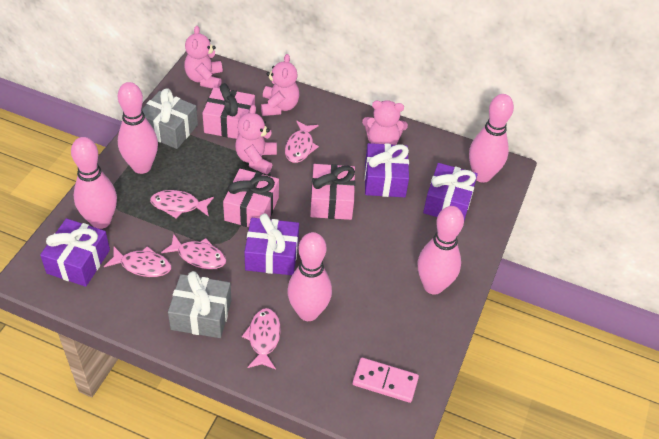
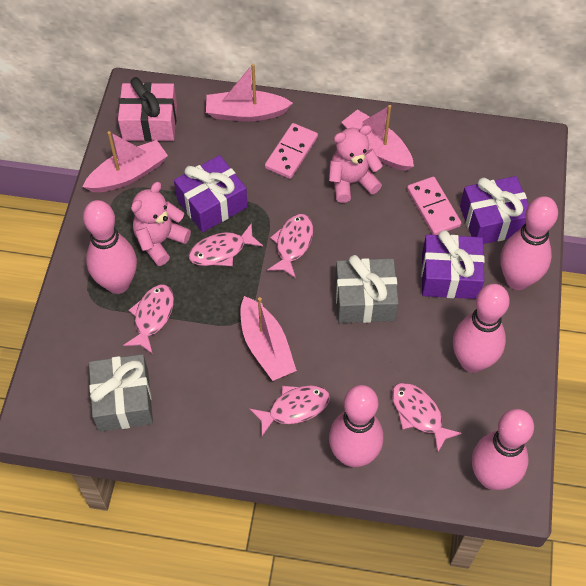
pink boat: none = 0 -> [83,131,168,192] [206,64,293,121] [240,296,297,381] [342,105,414,171] = 4
pink domino: [353,358,419,403] = 1 -> [265,123,318,179] [407,177,461,235] = 2
pink gift: [202,83,255,139] [223,169,279,227] [310,164,355,220] = 3 -> [118,77,177,141] = 1
pink teddy bear: [184,26,223,89] [235,105,277,175] [261,54,299,116] [362,100,408,145] = 4 -> [131,182,191,266] [329,125,383,203] = 2
purple gift: [40,218,110,287] [244,213,299,275] [365,143,409,197] [423,163,478,220] = 4 -> [174,155,248,232] [421,230,485,299] [460,176,529,244] = 3

